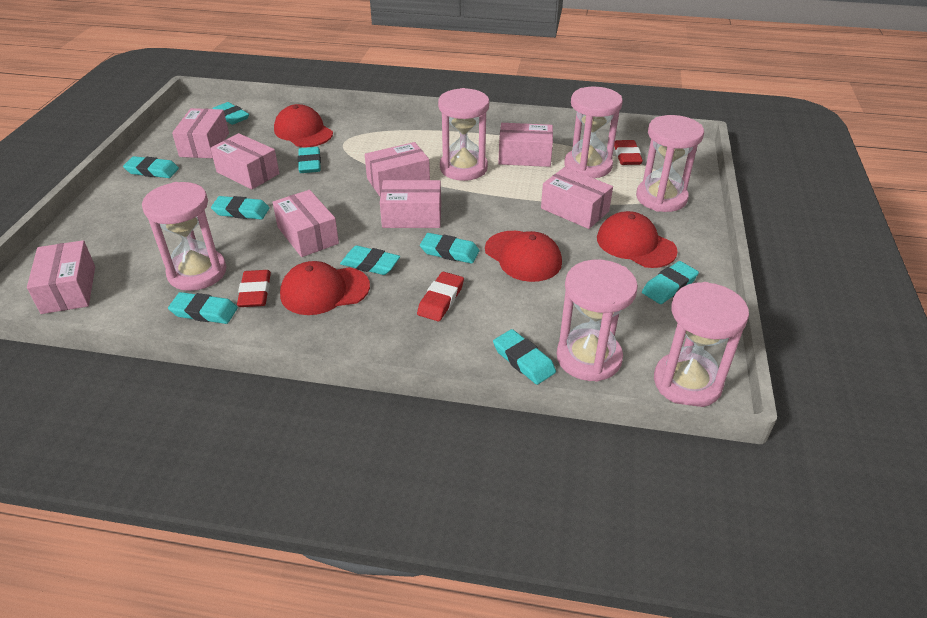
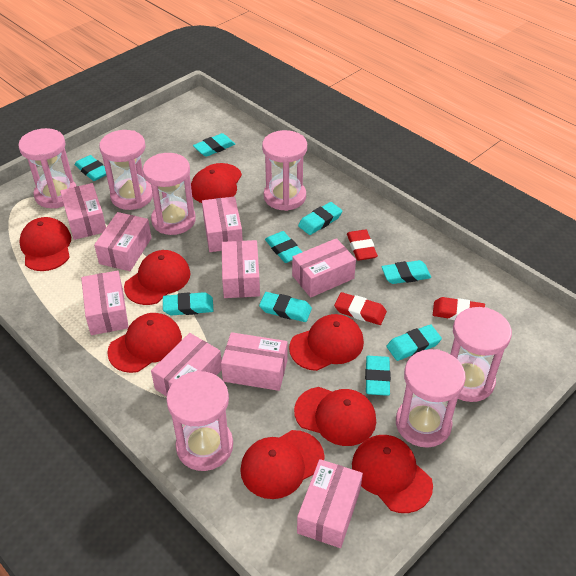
pink box: [27,240,95,314] [172,108,229,158] [210,133,279,189] [272,190,339,257] [365,142,430,197] [380,180,441,228] [498,123,553,167] [541,167,613,229] = 8 -> [60,183,106,240] [81,271,129,335] [94,212,152,271] [151,333,222,397] [202,196,243,252] [221,332,288,391] [222,240,260,298] [292,238,356,298] [297,459,363,548] = 9
pink hourglass: [142,182,227,291] [438,88,489,181] [557,260,638,382] [564,87,623,178] [636,115,704,212] [654,282,749,407] = 6 -> [18,128,76,208] [99,130,153,210] [143,153,196,235] [166,371,233,471] [262,130,307,211] [396,349,466,448] [450,307,512,402] = 7
red cap: [274,104,333,147] [280,261,370,315] [485,231,562,282] [597,211,678,268] = 4 -> [19,217,71,271] [107,313,182,373] [124,250,191,305] [191,163,242,203] [240,430,325,499] [289,314,364,371] [294,387,376,446] [352,435,433,513] = 8

